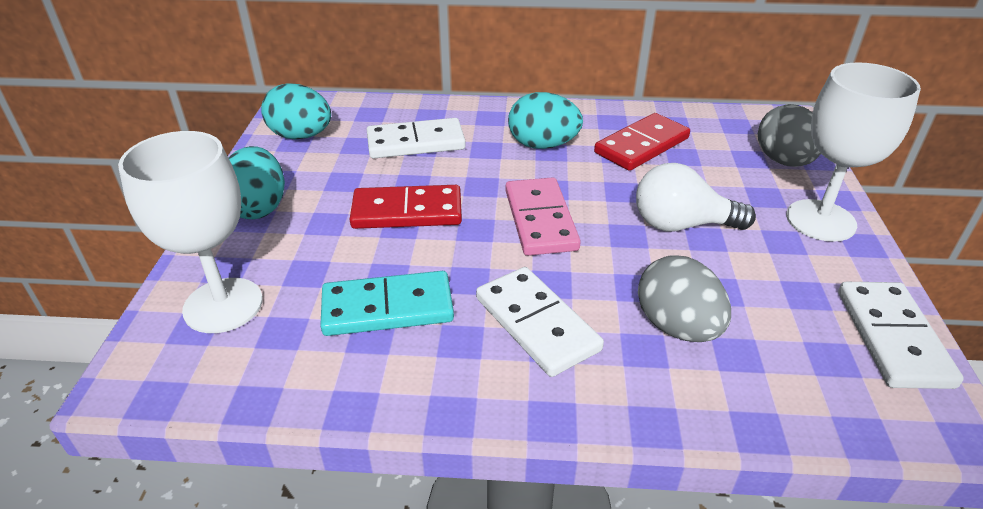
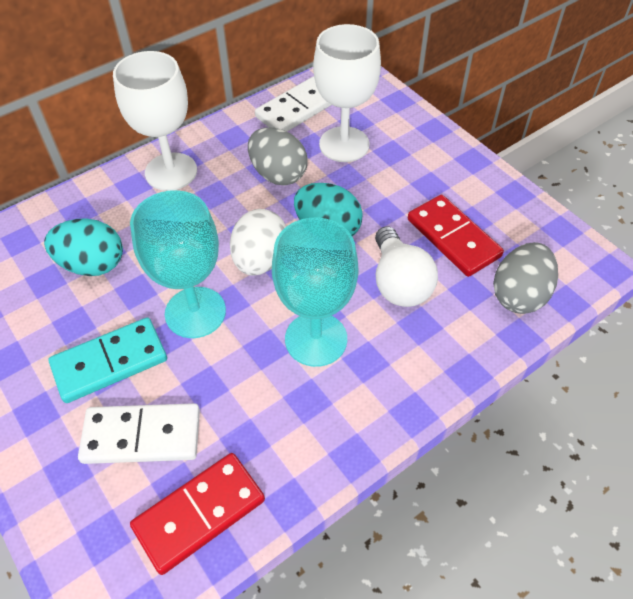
pink domino: [505,177,581,256] = 1 -> none = 0
turquoise egg: [228,146,285,219] [261,83,331,139] [508,92,583,149] = 3 -> [44,218,123,276] [294,183,363,236] = 2
turquoise goblet: none = 0 -> [130,190,226,338] [272,218,359,367] = 2
white domino: [367,118,466,158] [476,267,604,377] [838,282,964,389] = 3 -> [78,403,200,464] [255,77,332,131] = 2
white egg: none = 0 -> [230,209,286,276] = 1

